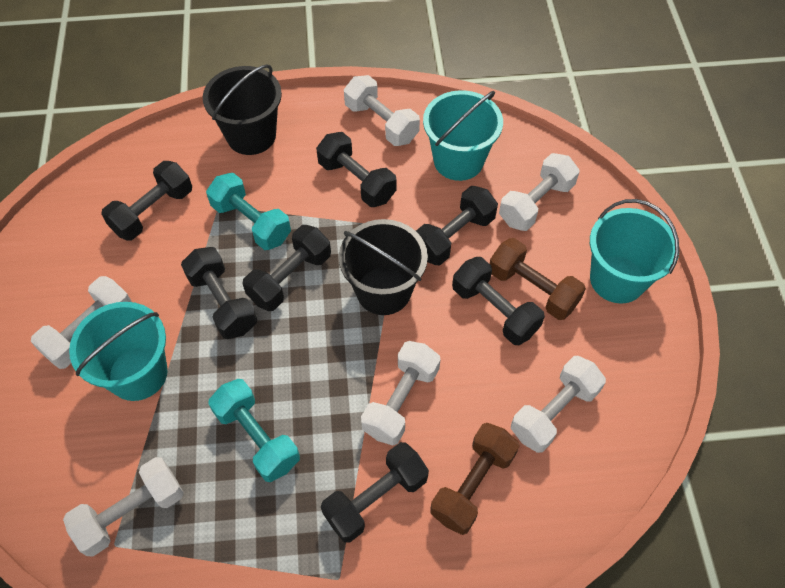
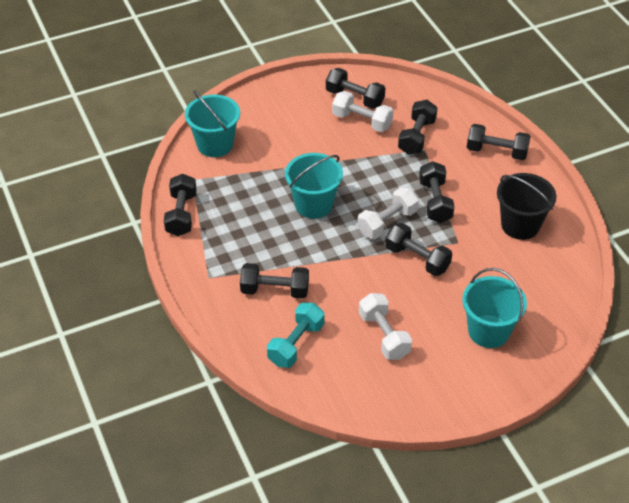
black bucket: [203,64,282,155] [339,219,428,315] = 2 -> [497,173,557,240] = 1
brown dumbbell: [430,423,519,535] [490,238,586,320] = 2 -> none = 0
turquoise dumbbell: [206,173,291,250] [208,379,300,482] = 2 -> [267,302,325,368] = 1
white dumbbell: [31,276,132,369] [63,457,184,556] [344,75,420,146] [361,341,441,446] [499,153,579,231] [511,356,606,453] = 6 -> [332,91,394,132] [357,187,419,239] [359,293,412,360] = 3

